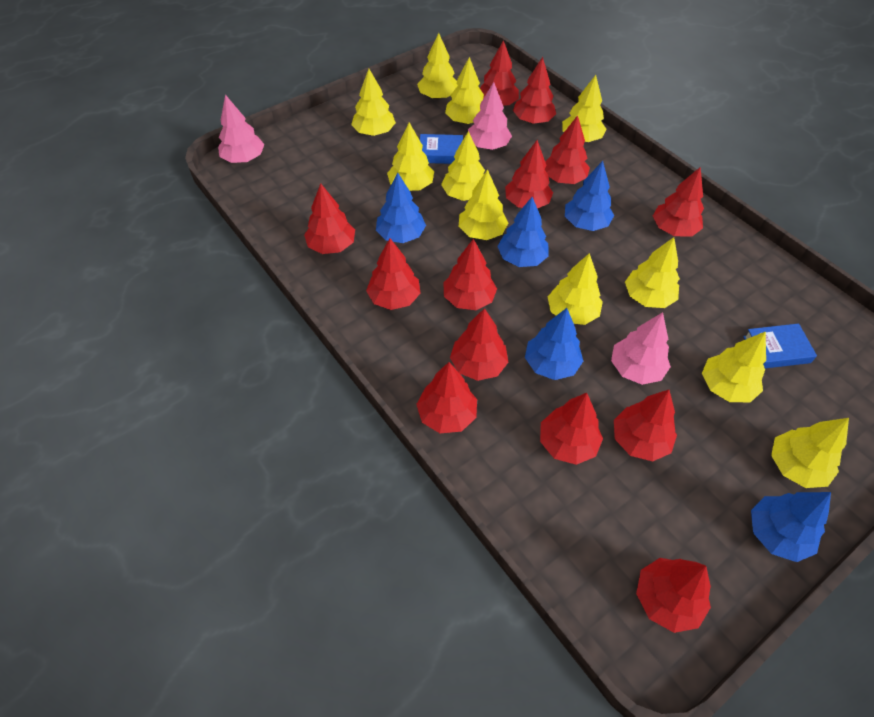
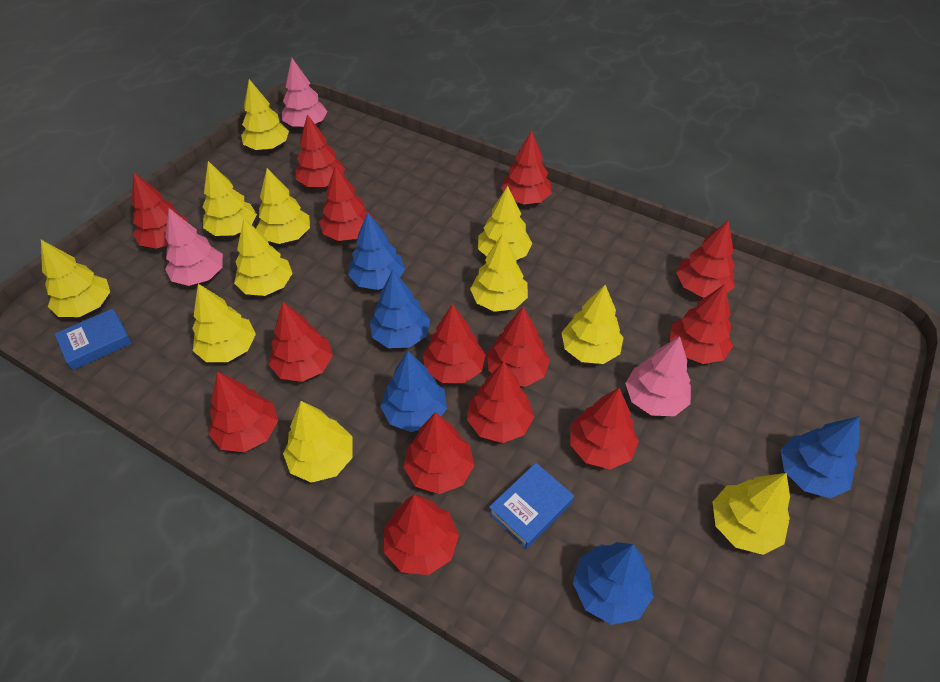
red tree: [304,183,355,254] [366,238,420,310] [416,362,477,433] [443,239,497,310] [450,308,508,381] [480,40,519,106] [505,140,553,208] [513,57,556,124] [540,393,603,465] [545,115,590,184] [614,390,677,461] [636,558,711,633] [653,167,704,236] = 13 -> [131,173,188,249] [209,371,278,452] [269,302,333,382] [296,114,345,187] [319,165,373,241] [384,495,459,575] [404,412,475,494] [423,304,486,383] [467,362,534,443] [487,307,550,387] [501,130,552,204] [570,388,639,469] [670,284,733,364] [676,220,735,297] = 14

